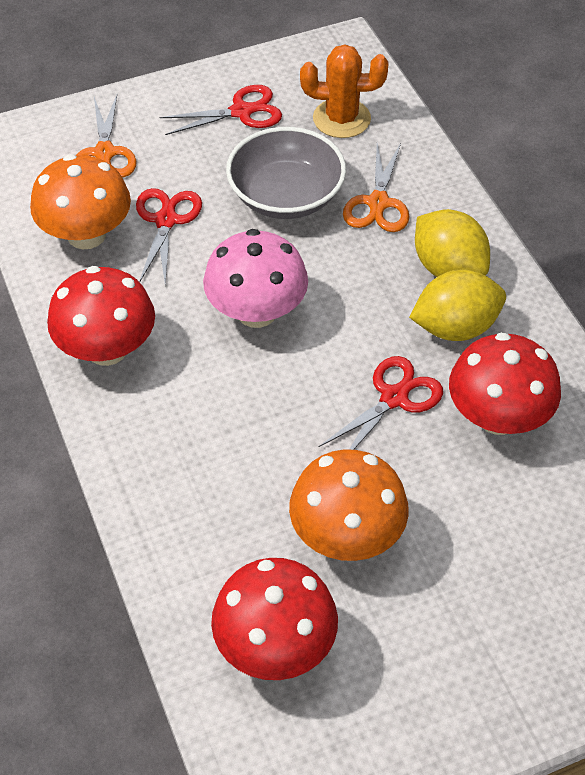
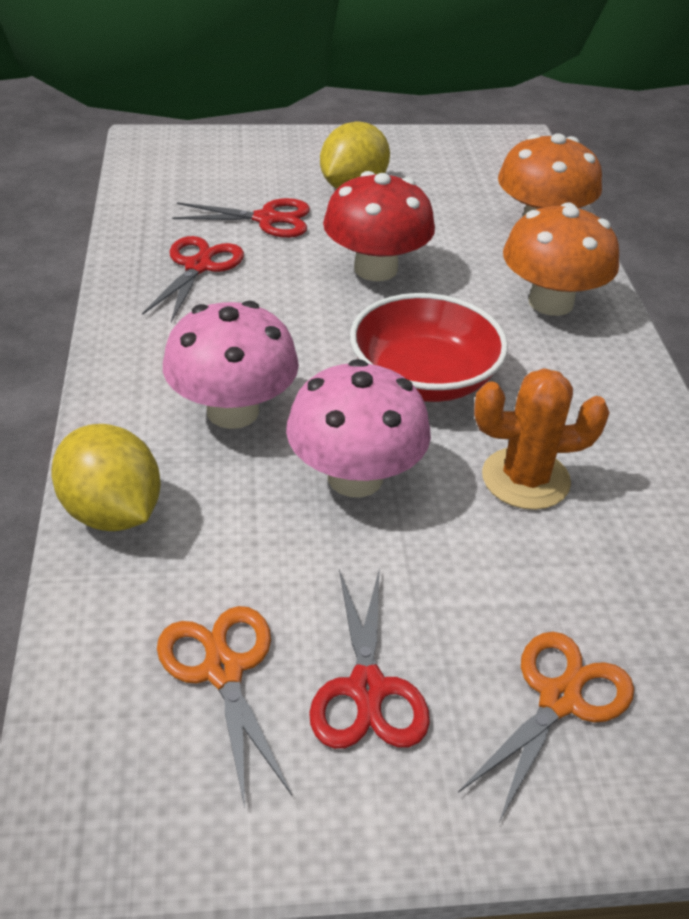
grey bowl: [226,127,346,219] = 1 -> none = 0
pink mushroom: [203,229,308,328] = 1 -> [163,301,299,429] [286,359,431,497] = 2
red bowl: none = 0 -> [350,293,508,402] = 1
red mushroom: [47,266,155,366] [211,558,338,680] [449,332,561,435] = 3 -> [323,171,435,281] = 1

